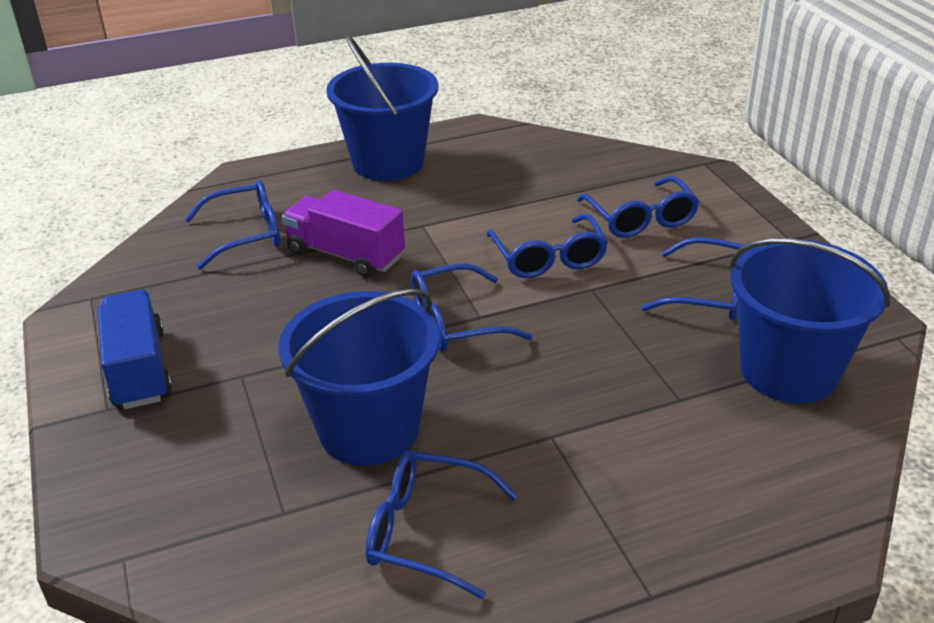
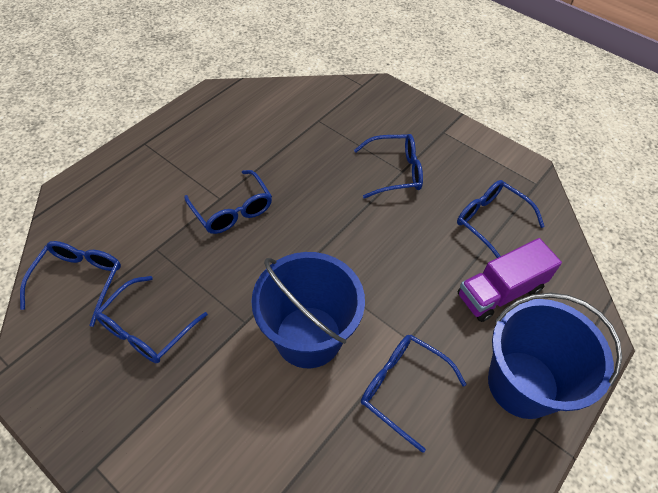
blue bucket: [279,289,440,466] [326,36,438,181] [730,238,890,404] = 3 -> [251,252,365,368] [488,293,622,419] = 2
blue truck: [97,289,172,409] = 1 -> none = 0

